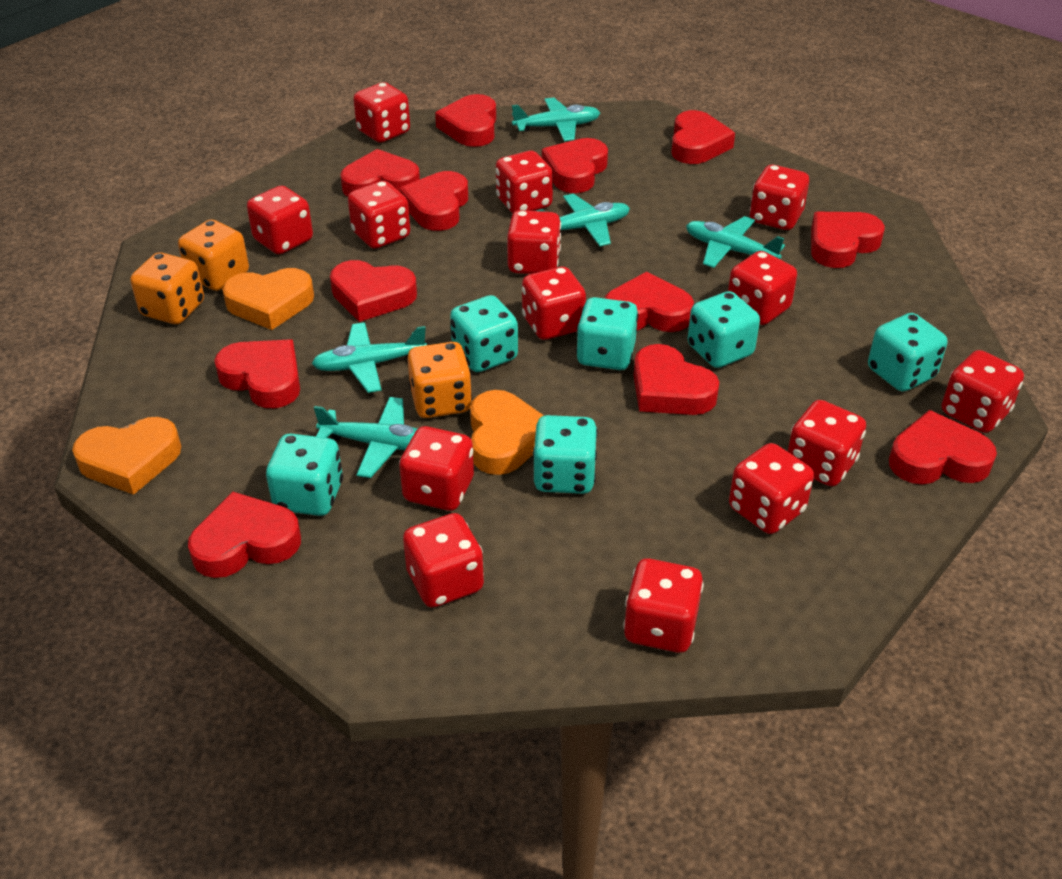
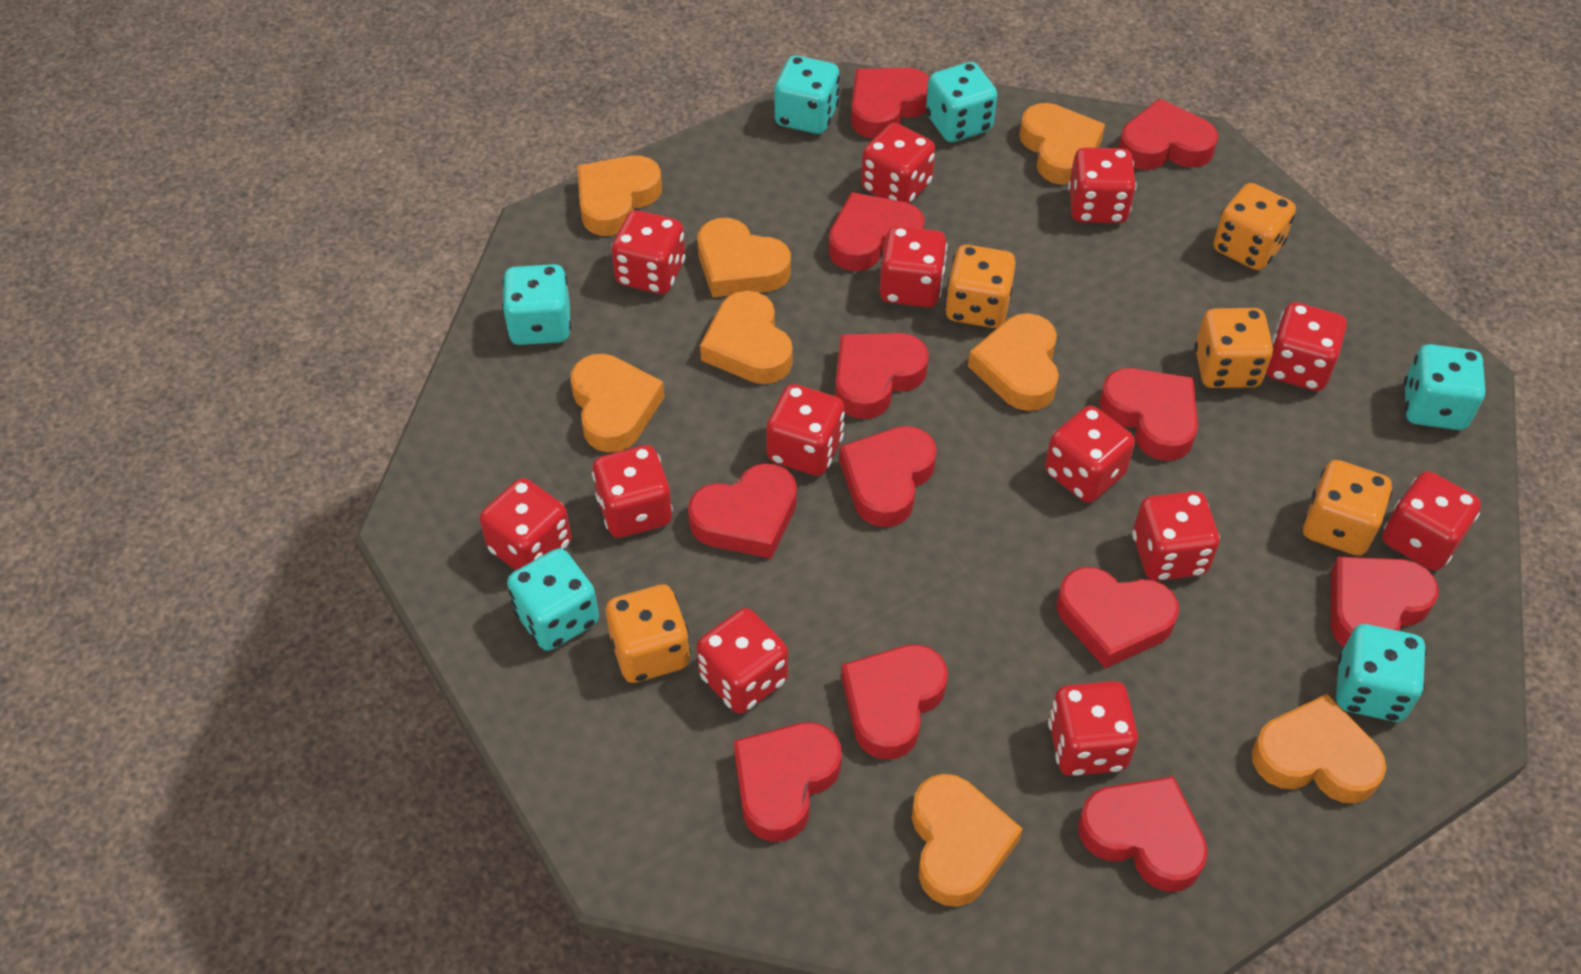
orange dice: [130,252,204,324] [178,220,249,291] [407,342,472,418] = 3 -> [606,585,691,683] [945,245,1016,328] [1194,308,1274,388] [1213,183,1296,270] [1303,460,1392,556] = 5
orange heart: [72,417,181,495] [222,268,314,330] [470,390,544,475] = 3 -> [571,354,665,452] [577,156,662,236] [697,218,791,297] [700,291,793,384] [912,774,1022,907] [968,313,1059,411] [1019,103,1105,185] [1252,694,1386,803] = 8
red dice: [247,185,313,254] [348,181,410,249] [353,82,410,143] [399,426,474,511] [403,513,484,608] [496,151,553,214] [507,210,561,274] [522,267,586,340] [623,558,704,653] [728,251,797,325] [729,443,814,534] [750,165,809,230] [787,400,866,486] [942,350,1024,433] = 14 -> [480,478,572,570] [592,445,673,538] [611,210,686,294] [697,608,788,714] [766,384,845,476] [861,123,935,204] [880,226,947,307] [1045,406,1135,503] [1048,681,1138,776] [1068,147,1136,223] [1132,491,1220,581] [1266,302,1347,391] [1383,471,1481,571] = 13
turquoise plane: [312,322,427,393] [314,397,418,478] [512,98,600,141] [536,194,630,246] [686,216,785,268] = 5 -> none = 0

